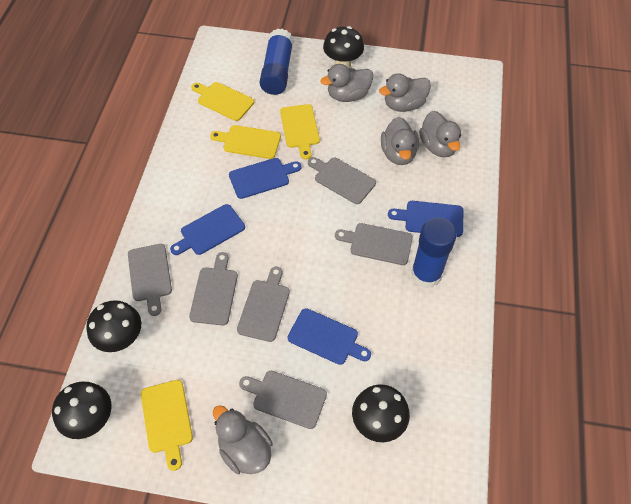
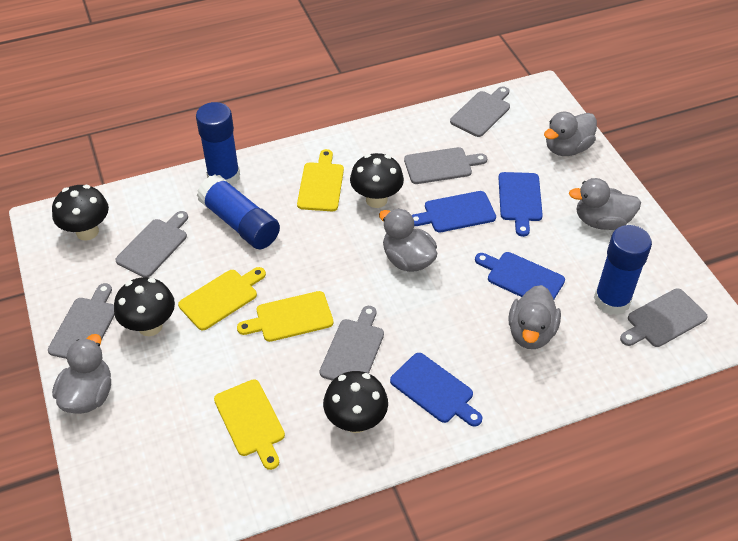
blue glue stick: [260,29,294,95] [411,218,457,288] = 2 -> [196,102,240,186] [197,174,280,249] [594,225,652,315] = 3

